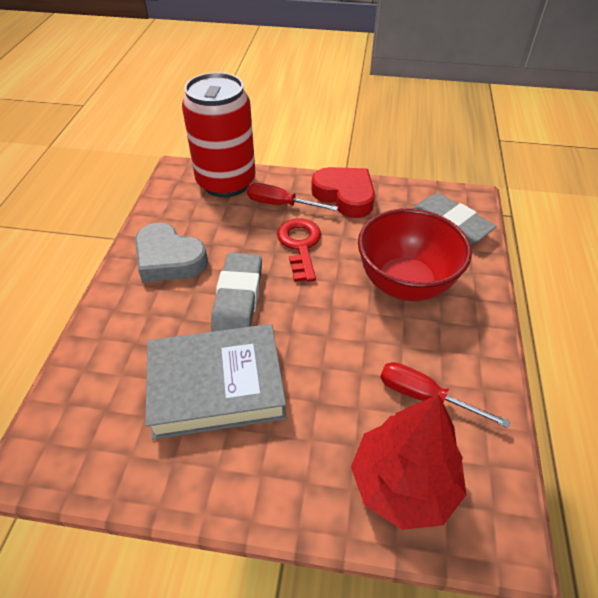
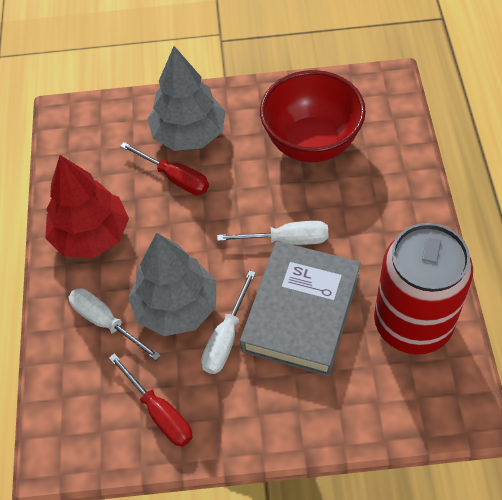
grey eraser: [211,253,262,332] [412,193,496,244] = 2 -> none = 0
grey heart: [135,223,208,283] = 1 -> none = 0
grey tree: none = 0 -> [128,233,216,336] [148,46,226,151] = 2
red heart: [311,167,375,218] = 1 -> none = 0
red key: [277,219,321,282] = 1 -> none = 0
white screwdriver: none = 0 -> [68,288,161,360] [201,270,256,374] [217,221,328,245] = 3

